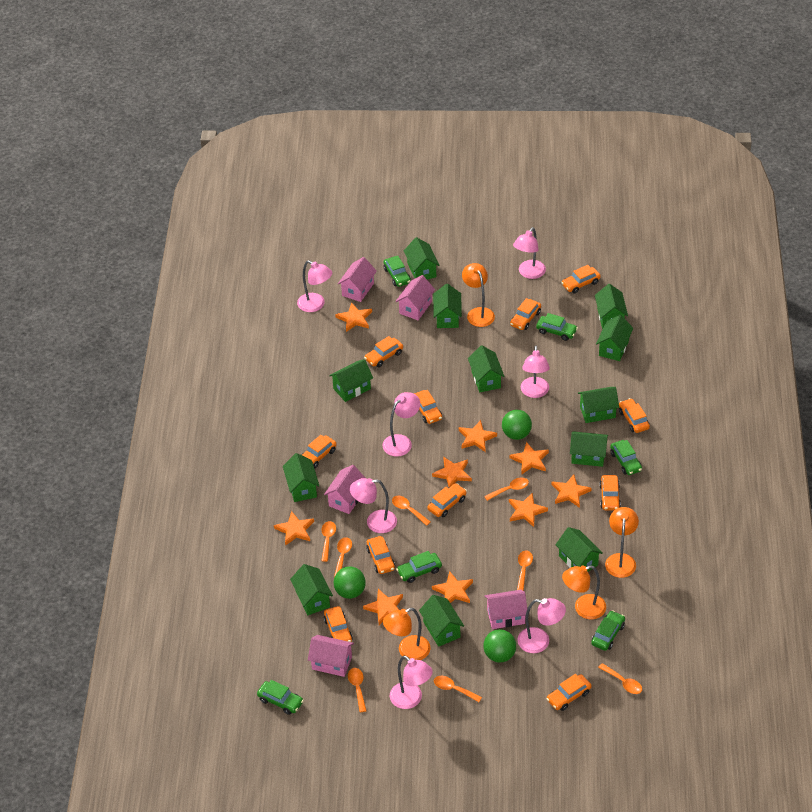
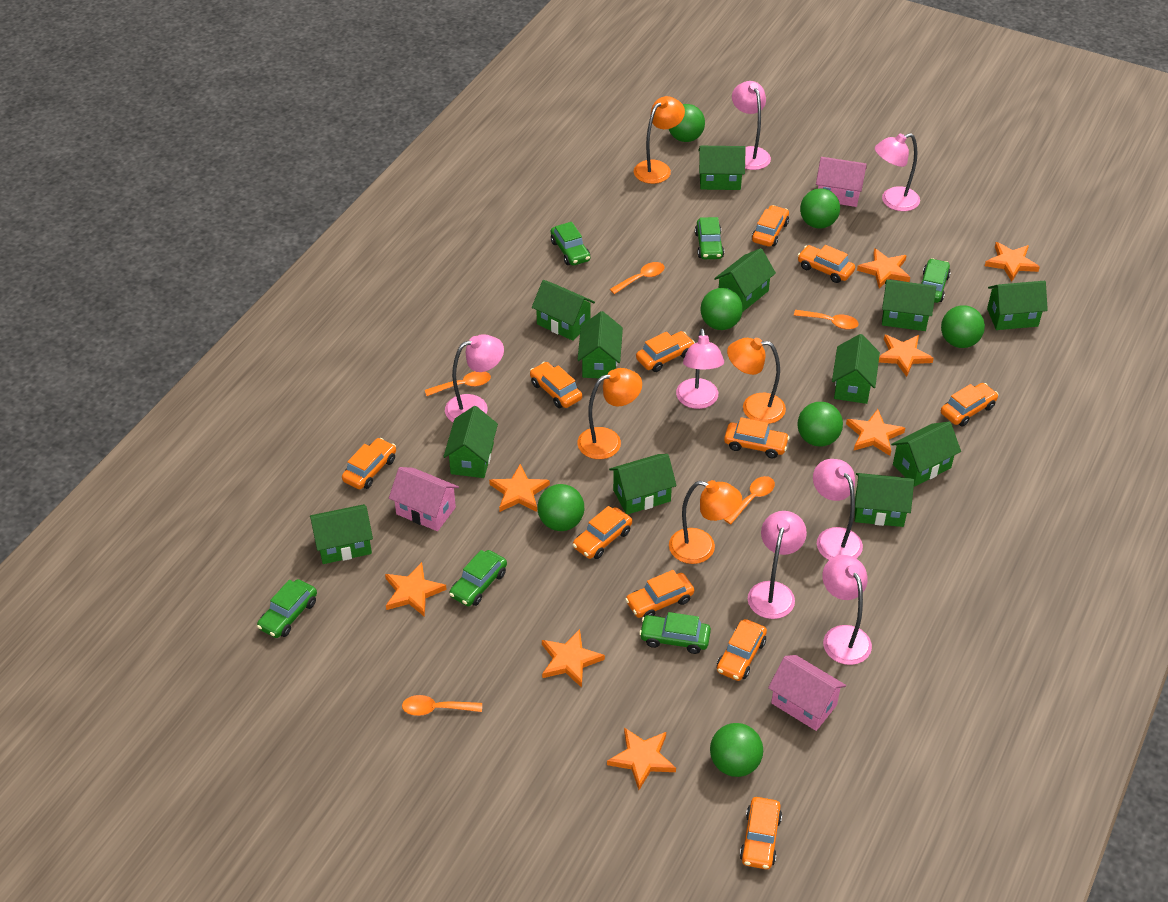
green ball: [334,566,366,599] [483,629,516,663] [502,410,532,440] = 3 -> [537,484,584,531] [669,104,705,142] [700,288,743,330] [710,723,763,777] [798,402,843,446] [800,188,840,229] [941,305,985,348] = 7
orange spoon: [321,521,336,562] [334,537,352,577] [348,668,367,712] [392,496,431,526] [434,676,482,702] [484,477,529,501] [517,550,533,591] [598,663,642,694] = 8 -> [402,695,482,716] [425,371,491,396] [610,262,665,294] [724,476,775,524] [794,310,859,329] = 5
orange star: [274,511,314,546] [335,302,372,332] [363,589,403,625] [432,457,472,487] [432,571,473,603] [459,420,497,452] [509,493,548,527] [510,442,549,475] [552,474,591,508] = 9 -> [385,562,447,617] [489,464,550,512] [542,629,605,688] [607,727,676,790] [846,409,905,456] [857,248,910,288] [879,335,934,377] [985,242,1040,282] = 8
pink house: [308,635,354,677] [324,465,365,514] [338,257,377,302] [395,275,435,320] [485,590,527,629] = 5 -> [389,467,459,531] [768,655,846,731] [816,157,867,207] = 3

